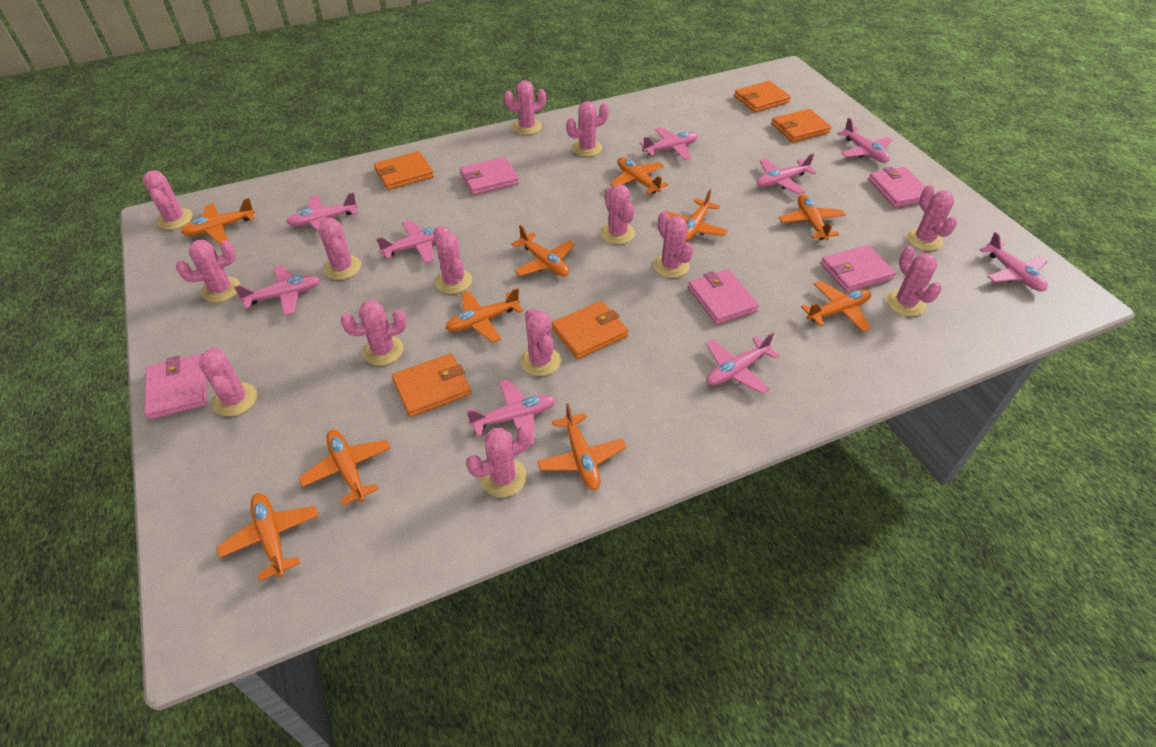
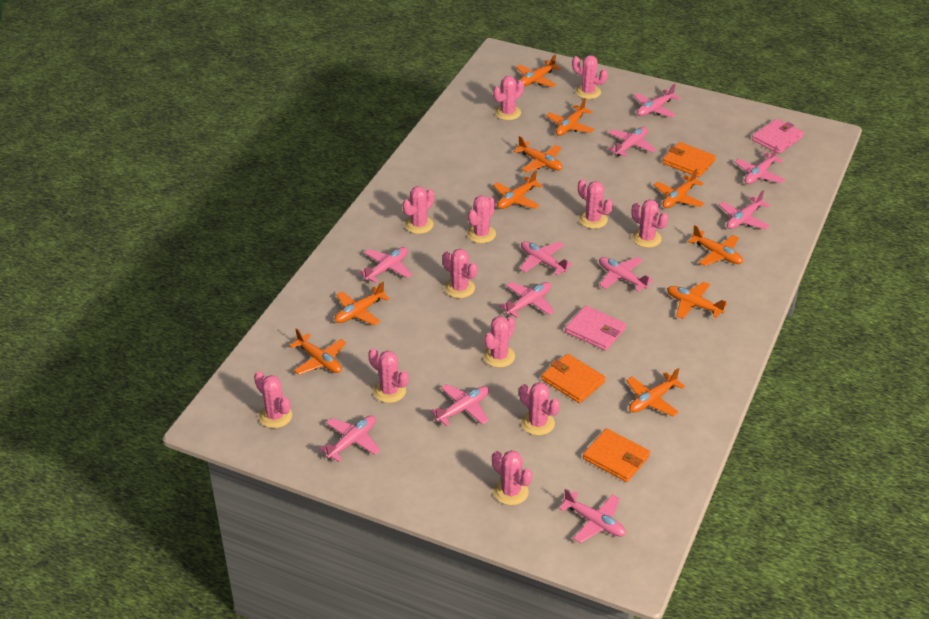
orange wallet: [374,151,434,190] [392,353,471,417] [551,301,628,359] [734,81,791,112] [772,109,831,142] = 5 -> [541,354,605,403] [583,428,650,482] [662,142,716,177] = 3
pink cactus: [143,170,193,230] [176,240,240,303] [199,347,257,416] [319,218,361,280] [341,300,407,366] [433,226,472,294] [466,425,532,497] [504,81,546,135] [520,308,561,376] [566,101,609,157] [600,184,635,244] [653,211,693,278] [887,246,942,316] [907,185,957,251] = 14 -> [254,371,292,428] [368,348,409,403] [402,186,434,234] [442,249,477,298] [467,195,496,243] [483,316,515,368] [492,450,532,505] [493,76,524,120] [519,382,560,435] [572,55,608,99] [578,179,613,229] [631,199,668,248] = 12
pink plane: [234,265,320,316] [286,193,358,234] [376,220,450,263] [466,379,556,445] [640,127,698,160] [706,332,779,394] [757,153,816,194] [837,118,893,163] [980,232,1048,291] = 9 -> [319,415,381,462] [358,247,412,283] [430,384,489,427] [500,282,555,318] [520,241,573,275] [559,488,626,543] [599,257,653,292] [608,127,656,157] [634,84,680,118] [719,190,770,229] [735,146,785,184] = 11
pink wallet: [144,354,207,420] [460,157,519,195] [688,269,759,324] [821,245,896,292] [868,167,926,207] = 5 -> [565,305,626,351] [752,119,804,154] = 2

